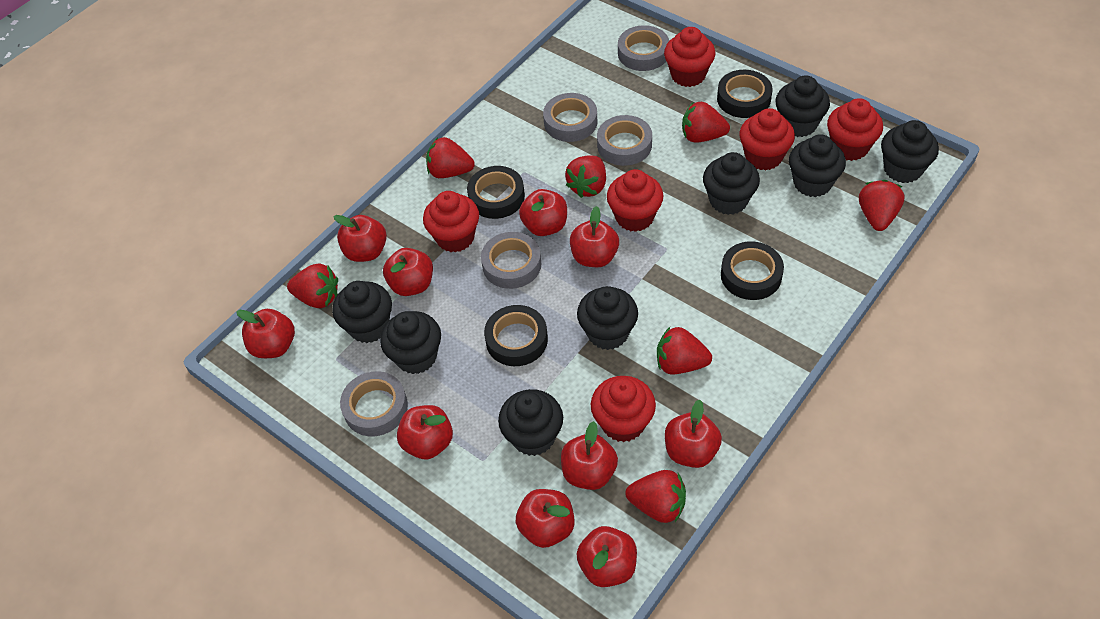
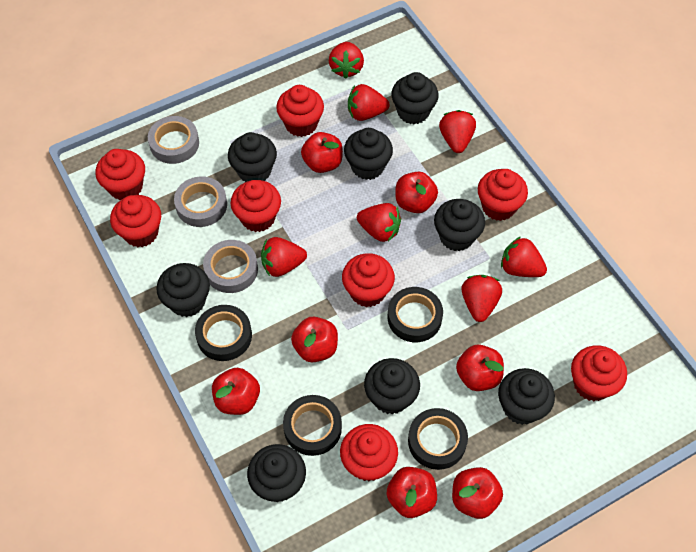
grey tape: [340,371,408,436] [481,232,541,289] [543,93,597,142] [597,115,652,166] [618,25,669,71] = 5 -> [148,116,199,164] [174,176,227,227] [203,240,258,293] = 3
red apple: [236,309,295,358] [333,215,387,262] [383,248,433,296] [397,405,453,460] [516,489,575,548] [519,189,567,236] [561,421,618,490] [570,206,619,267] [577,526,637,587] [665,400,722,468] = 10 -> [212,367,260,415] [291,317,338,362] [301,132,343,173] [386,467,437,518] [395,172,438,213] [452,467,503,519] [456,345,504,391] = 7
red cupcake: [423,191,479,253] [591,376,656,442] [607,169,664,232] [664,27,715,87] [739,108,795,171] [827,98,883,161] = 6 -> [95,149,145,200] [110,195,161,247] [231,180,281,232] [276,85,324,137] [340,424,398,481] [342,253,395,307] [478,169,528,221] [571,345,627,401] = 8

